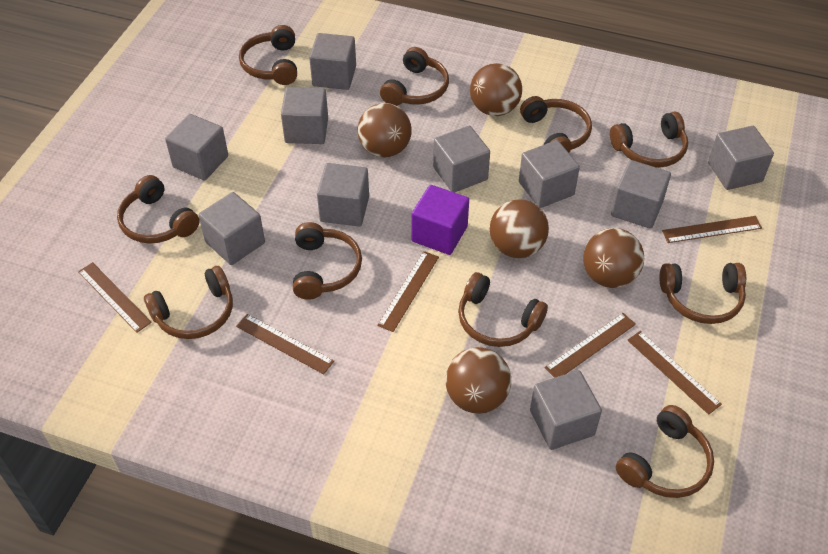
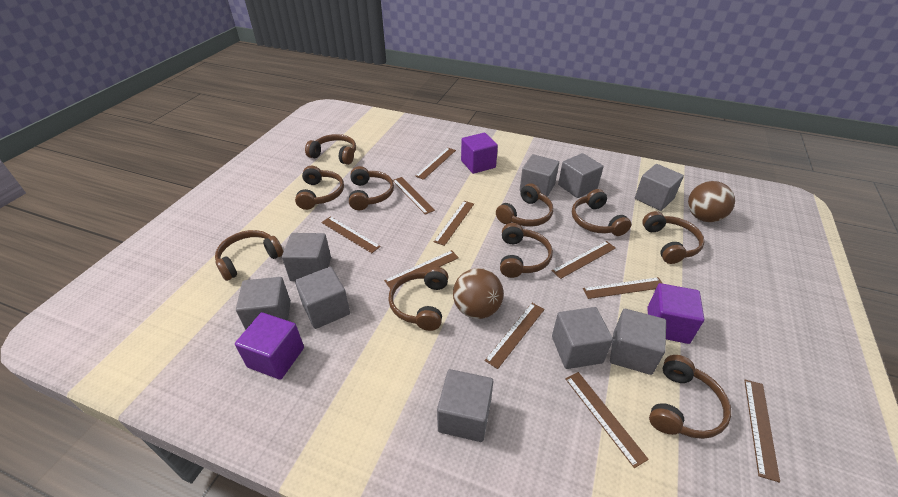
brown ball: [358,103,412,157] [445,347,511,414] [470,63,522,116] [490,199,549,258] [583,228,644,288] = 5 -> [453,268,504,319] [688,181,735,222] = 2
brown ruler: [78,262,152,333] [236,314,334,374] [377,251,439,332] [545,313,636,378] [627,331,722,415] [662,216,762,243] = 6 -> [321,216,381,253] [384,250,459,289] [393,177,435,215] [415,148,456,180] [434,201,474,246] [484,303,545,369] [552,241,616,279] [565,372,649,468] [583,277,663,299] [745,380,780,483] = 10
grey cube: [165,114,228,181] [198,192,265,265] [281,87,328,144] [309,33,356,90] [317,163,369,227] [433,126,490,193] [519,140,580,208] [530,370,602,450] [611,160,671,229] [708,126,774,190] = 10 -> [236,277,291,330] [282,233,331,281] [295,267,350,329] [437,369,493,442] [520,154,559,197] [552,307,613,369] [558,153,604,198] [610,309,666,375] [635,164,684,211] = 9
purple cube: [411,185,469,255] = 1 -> [235,312,304,380] [461,133,498,174] [647,283,704,344] = 3

